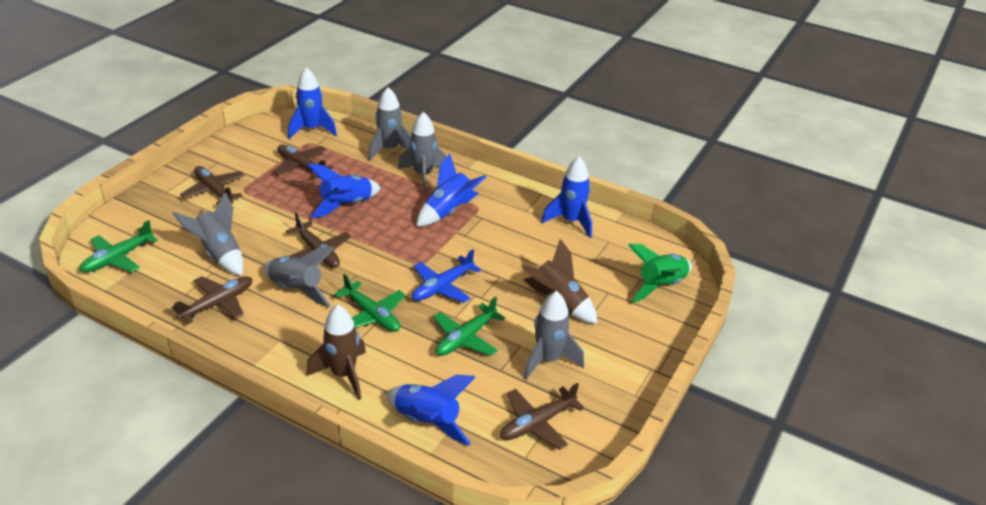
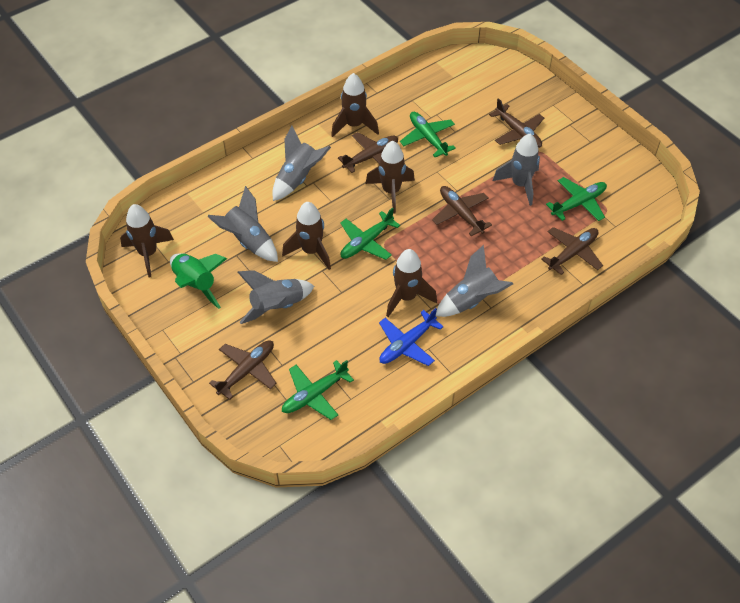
blue rocket: [288,67,337,139] [307,163,381,218] [386,375,476,446] [416,154,486,227] [541,156,592,238] = 5 -> none = 0
brown rocket: [306,304,366,400] [522,239,598,324] = 2 -> [120,204,174,277] [282,202,331,270] [331,73,379,137] [365,141,415,214] [386,249,437,317] = 5
green plane: [80,220,158,272] [334,273,405,332] [433,296,505,356] = 3 -> [282,360,354,420] [340,208,400,260] [400,112,456,157] [546,177,607,221] = 4

